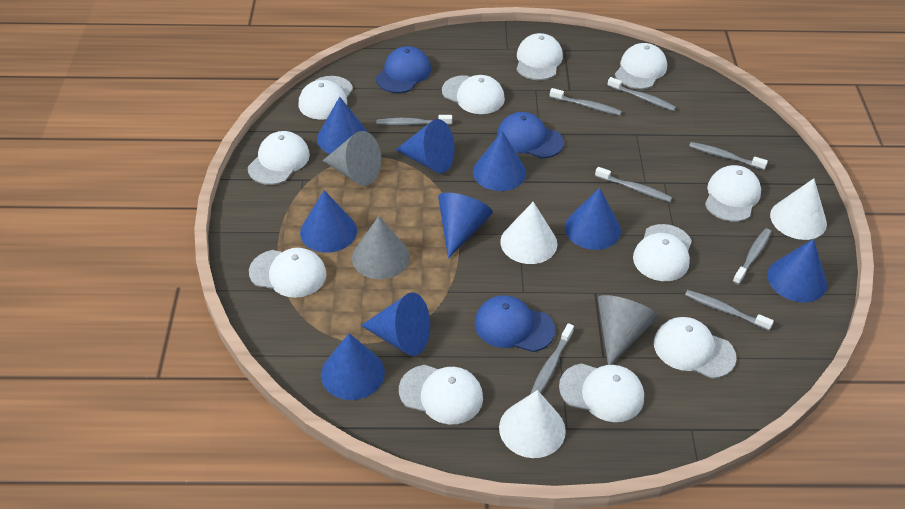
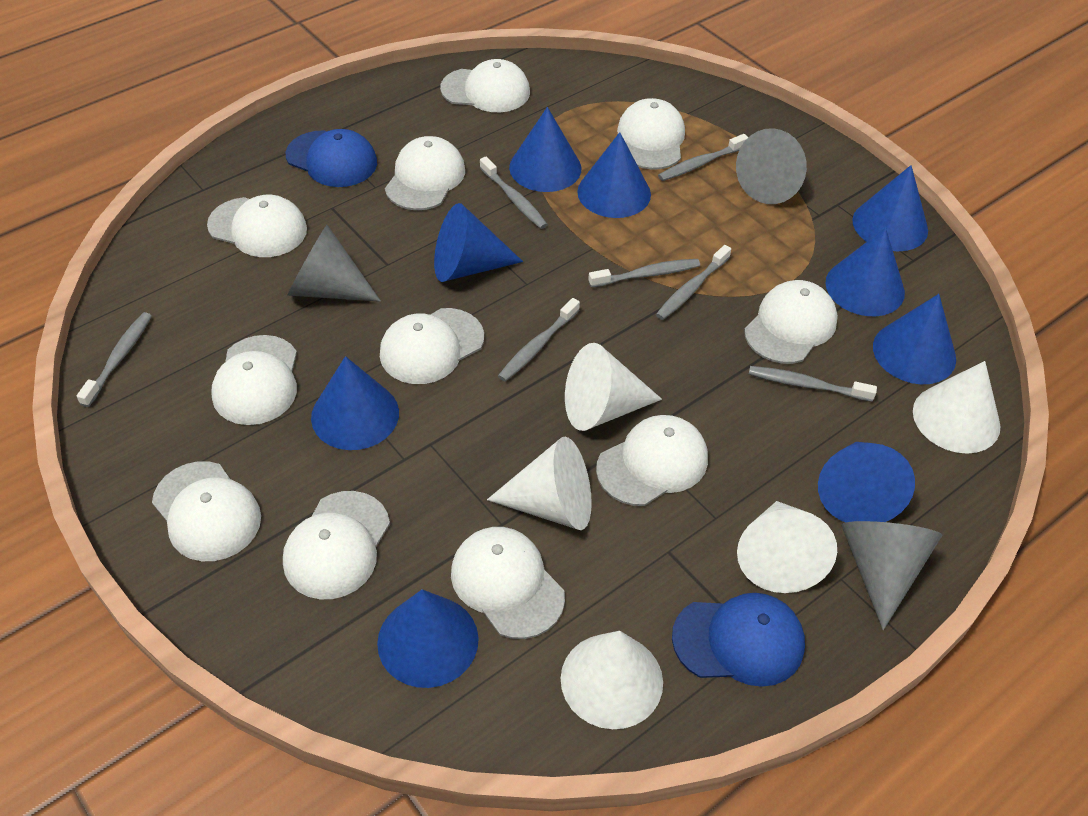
blue cap: [376,46,431,93] [475,295,555,352] [497,112,564,158] = 3 -> [286,129,377,187] [672,593,805,687] = 2
grey toothbrush: [377,115,452,126] [530,323,574,394] [550,88,622,116] [595,167,672,202] [607,77,676,111] [685,290,774,331] [689,142,768,170] [733,228,771,285] = 8 -> [77,312,152,407] [480,156,548,229] [498,298,580,382] [588,259,700,287] [656,245,731,320] [658,134,748,181] [749,366,877,402] = 7
white cone: [499,390,566,458] [500,202,557,264] [770,178,827,240] = 3 -> [487,437,592,530] [561,631,663,729] [565,343,662,431] [737,501,837,593] [913,361,1001,454] = 5

